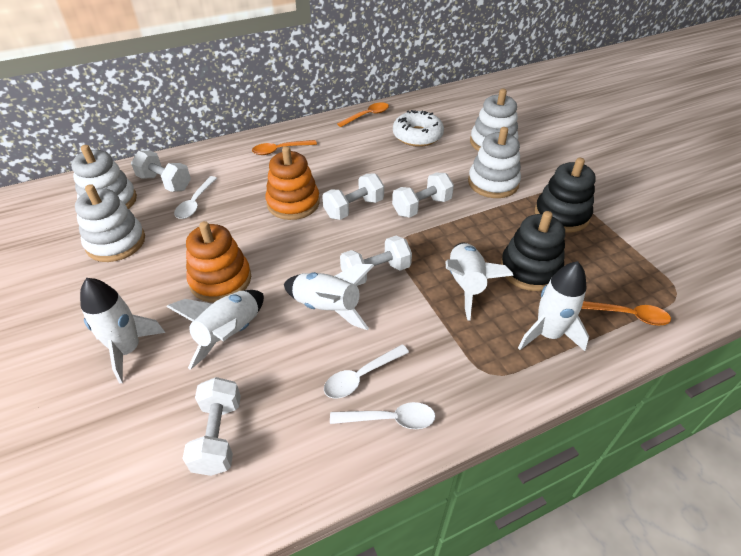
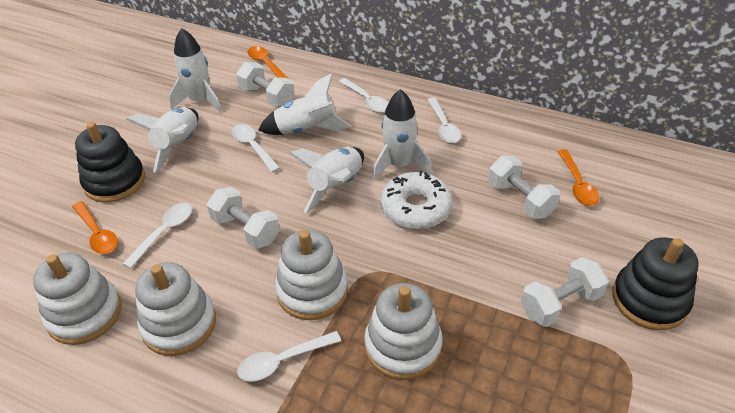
orange stacking toy: [186,221,251,302] [265,146,320,220] = 2 -> none = 0
white dumbbell: [131,151,191,192] [182,377,241,476] [322,174,384,220] [340,236,412,286] [392,173,454,218] = 5 -> [207,187,280,249] [236,62,295,107] [488,156,560,219] [521,257,609,327] = 4
white spoon: [174,176,217,219] [324,344,409,398] [330,402,435,429] = 3 -> [123,203,192,269] [231,124,280,173] [237,331,341,382] [339,78,388,113] [427,97,461,143] = 5

